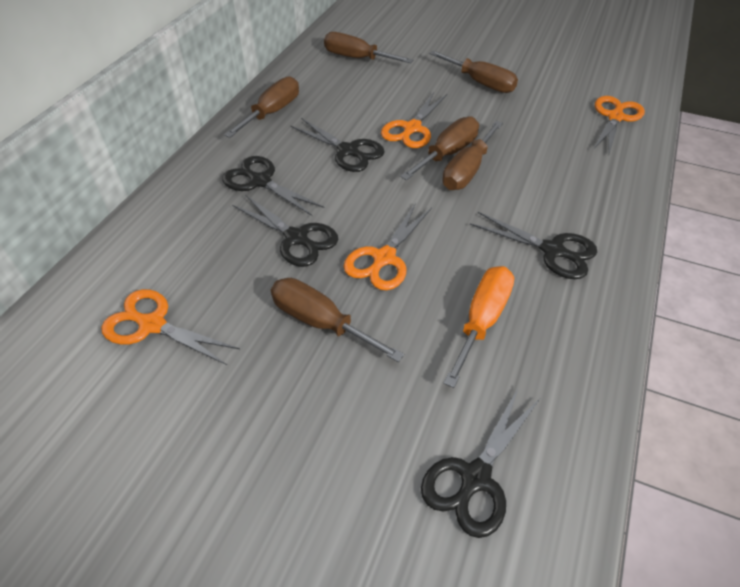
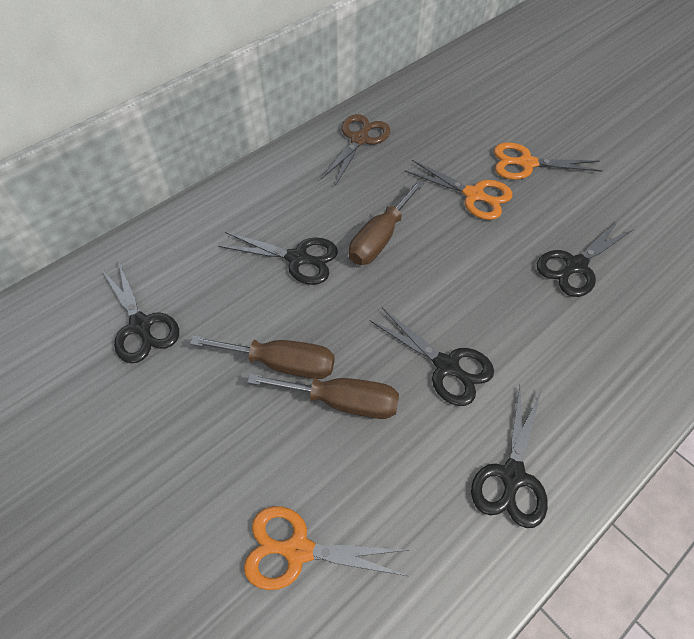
brown scissors: none = 0 -> [321,114,390,186] = 1
brown screwdriver: [224,76,299,138] [271,278,404,362] [324,32,414,63] [400,116,479,180] [429,51,518,93] [442,121,503,190] = 6 -> [190,336,335,379] [247,373,399,419] [349,180,424,265] = 3
orange scissors: [101,289,240,365] [343,203,432,290] [381,92,447,148] [593,96,645,154] = 4 -> [244,506,408,590] [404,160,512,220] [494,143,602,180] = 3
orange screwdriver: [444,266,514,388] = 1 -> none = 0

